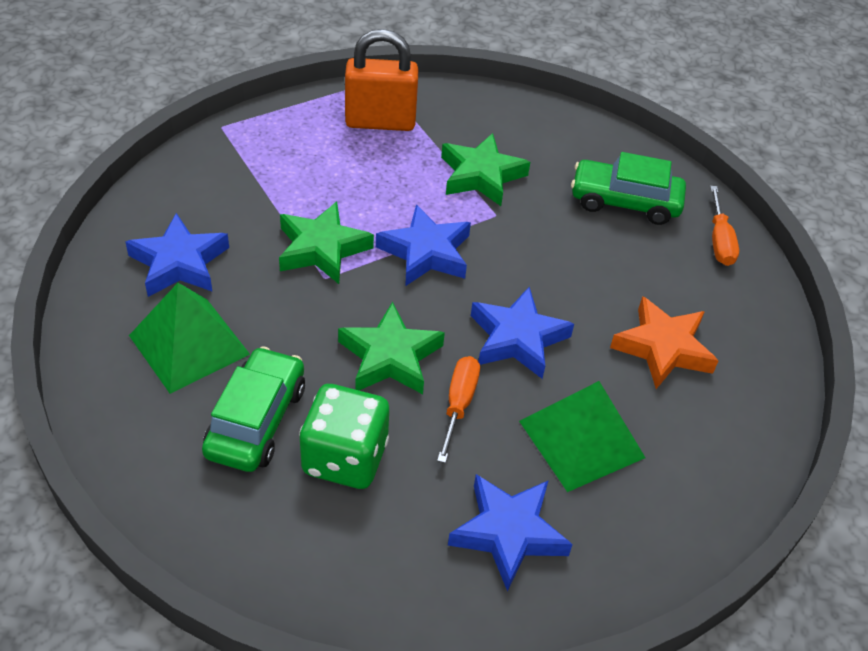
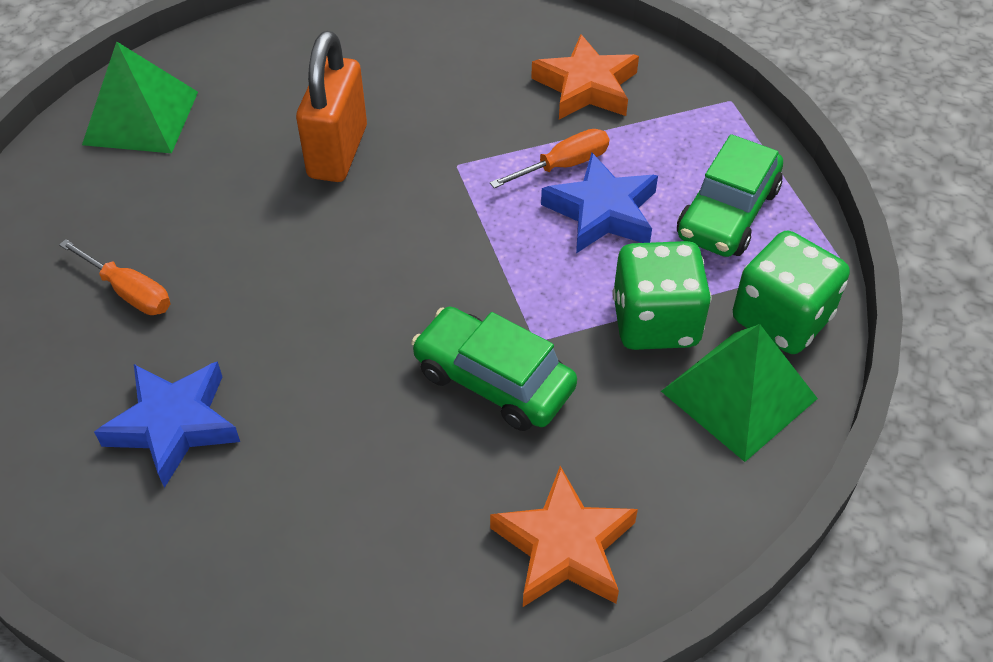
blue star: [125,213,229,297] [376,204,471,286] [448,474,573,591] [471,287,574,379] = 4 -> [94,361,240,488] [541,153,658,253] = 2
green dice: [299,384,389,489] = 1 -> [612,241,712,350] [733,231,850,354] = 2
green star: [279,202,374,284] [338,302,445,394] [441,133,530,206] = 3 -> none = 0
orange star: [610,296,719,389] = 1 -> [490,466,638,607] [531,35,639,119] = 2

